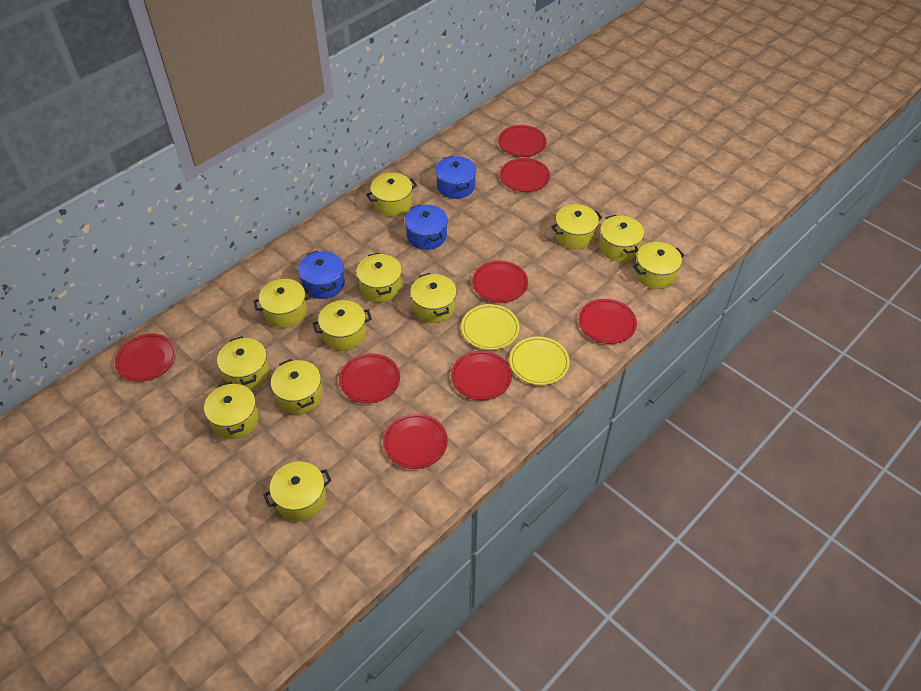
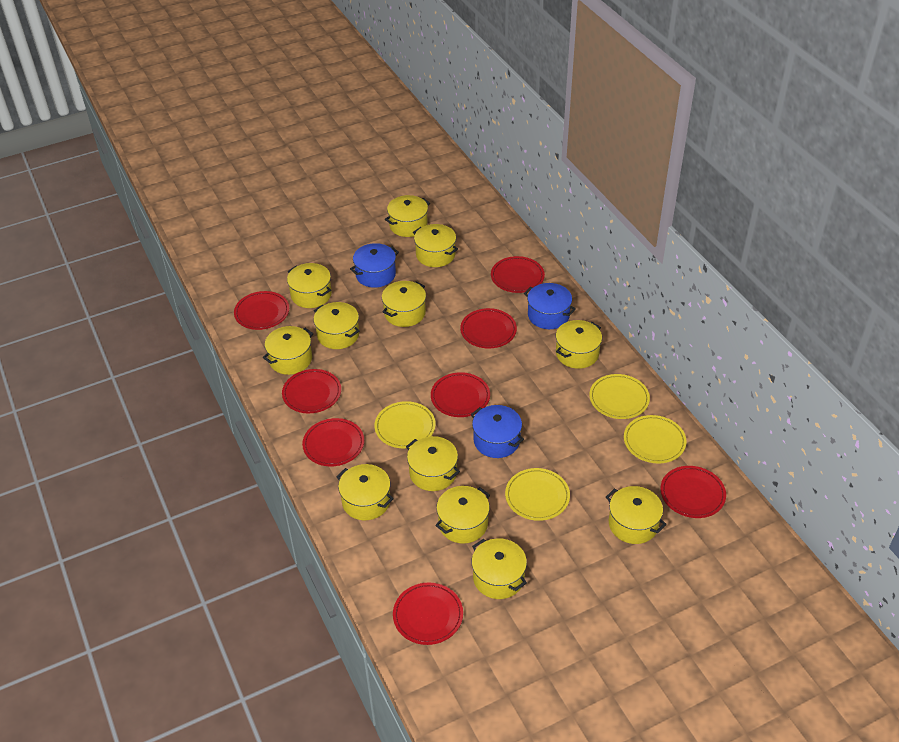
yellow plate: [461,304,519,350] [509,337,570,385] = 2 -> [374,401,436,448] [505,468,570,521] [589,374,650,419] [624,415,687,463] = 4

